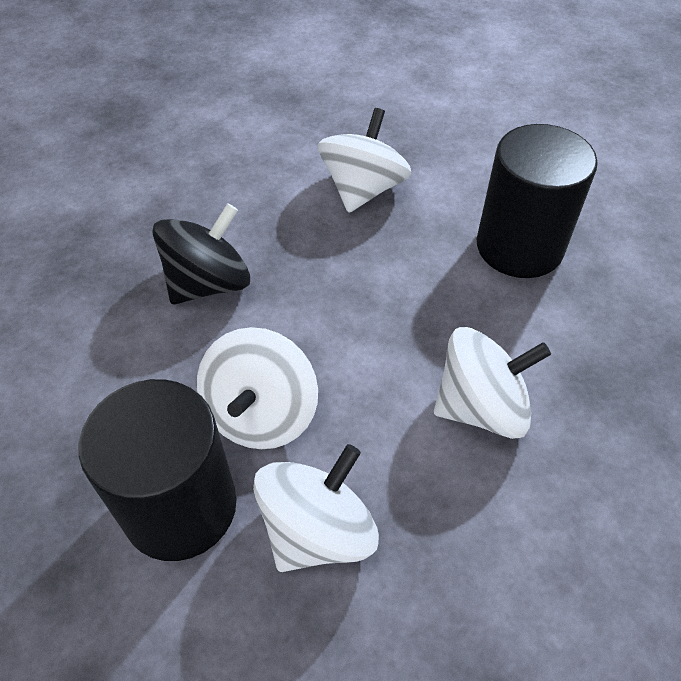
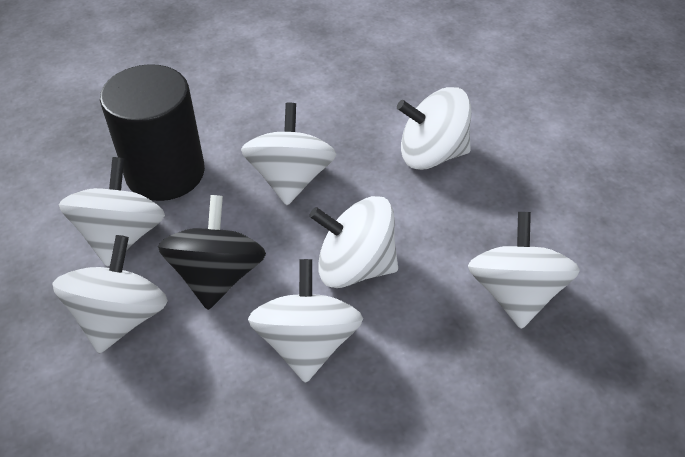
black cylinder: [79,379,237,561] [477,124,598,278] = 2 -> [100,64,205,201] = 1
white spinning top: [197,327,318,449] [253,444,379,572] [318,108,412,213] [434,327,551,439] = 4 -> [53,235,168,354] [59,157,165,267] [241,103,336,205] [248,259,363,383] [309,196,398,288] [397,87,471,170] [468,212,580,329] = 7

